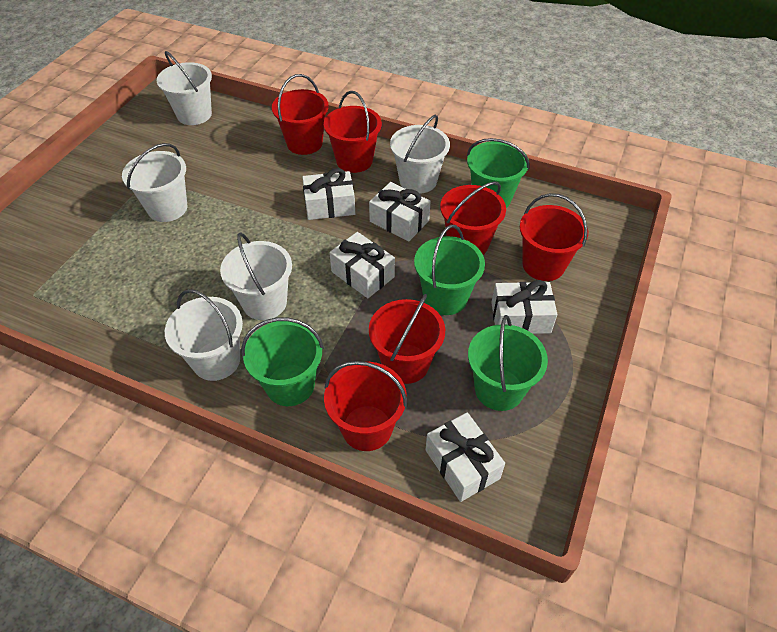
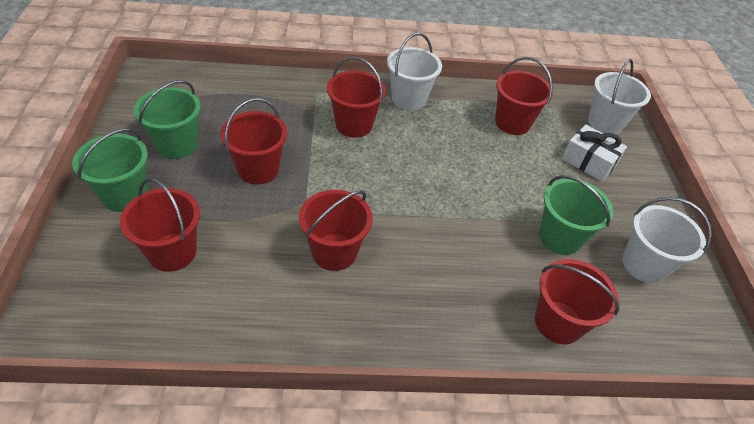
green bucket: [241,317,324,406] [414,225,485,315] [467,138,530,208] [468,315,548,411] = 4 -> [72,128,148,212] [134,80,201,159] [539,175,613,255] = 3
white bucket: [122,143,187,222] [157,51,212,125] [165,289,243,381] [220,232,292,320] [390,115,450,194] = 5 -> [387,33,442,110] [588,59,651,134] [622,197,712,283] = 3
white gift: [302,168,355,220] [329,232,395,298] [369,182,431,241] [426,412,505,502] [491,280,557,334] = 5 -> [562,125,627,182] = 1

